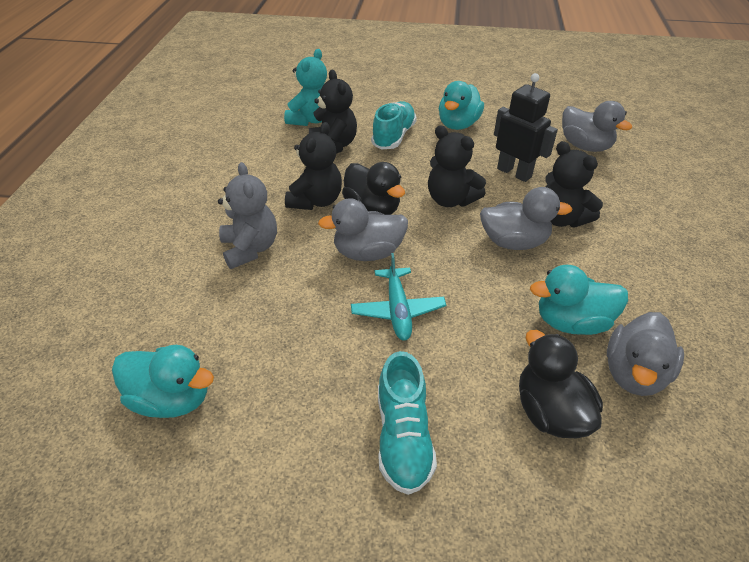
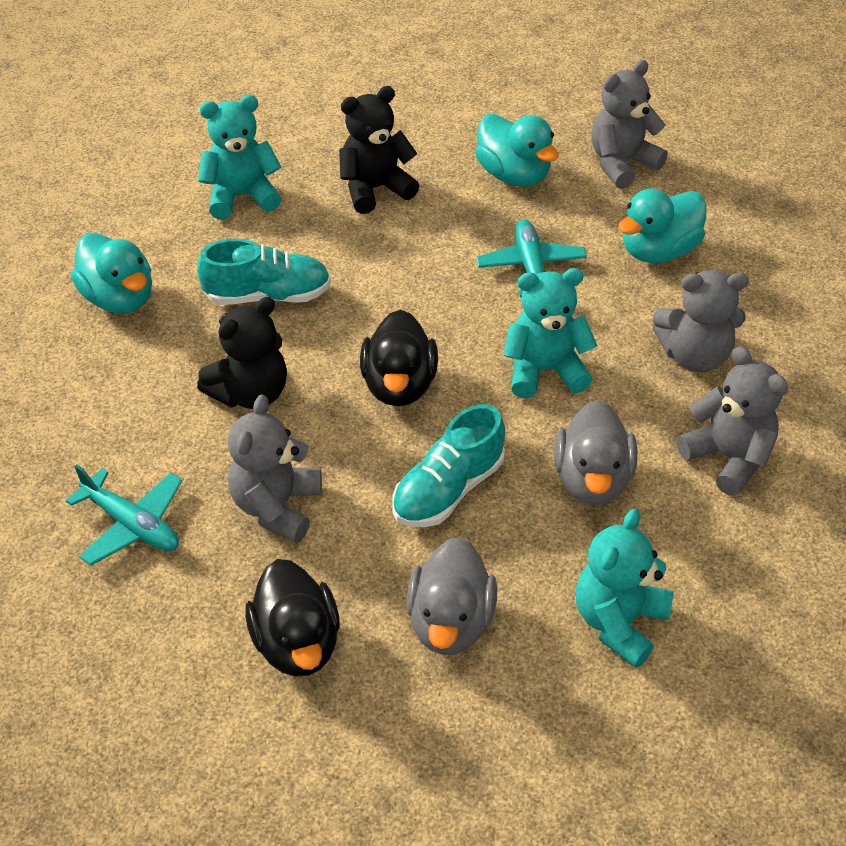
black robot: [494,73,558,182] = 1 -> none = 0
black teddy bear: [285,122,342,210] [309,70,357,154] [428,125,486,207] [546,141,603,227] = 4 -> [197,297,287,409] [339,86,420,214] = 2
grey duck: [318,198,408,261] [480,187,572,250] [562,101,632,152] [607,312,684,396] = 4 -> [406,537,498,655] [554,400,638,505] = 2
grey teddy bear: [218,162,277,269] = 1 -> [228,395,322,543] [591,60,668,189] [652,270,749,372] [677,346,788,496] = 4
turquoise plane: [351,253,446,341] = 1 -> [66,464,182,566] [476,219,587,297] = 2
turquoise teddy bear: [284,49,327,126] = 1 -> [198,95,281,219] [503,268,597,398] [576,509,674,668] = 3

